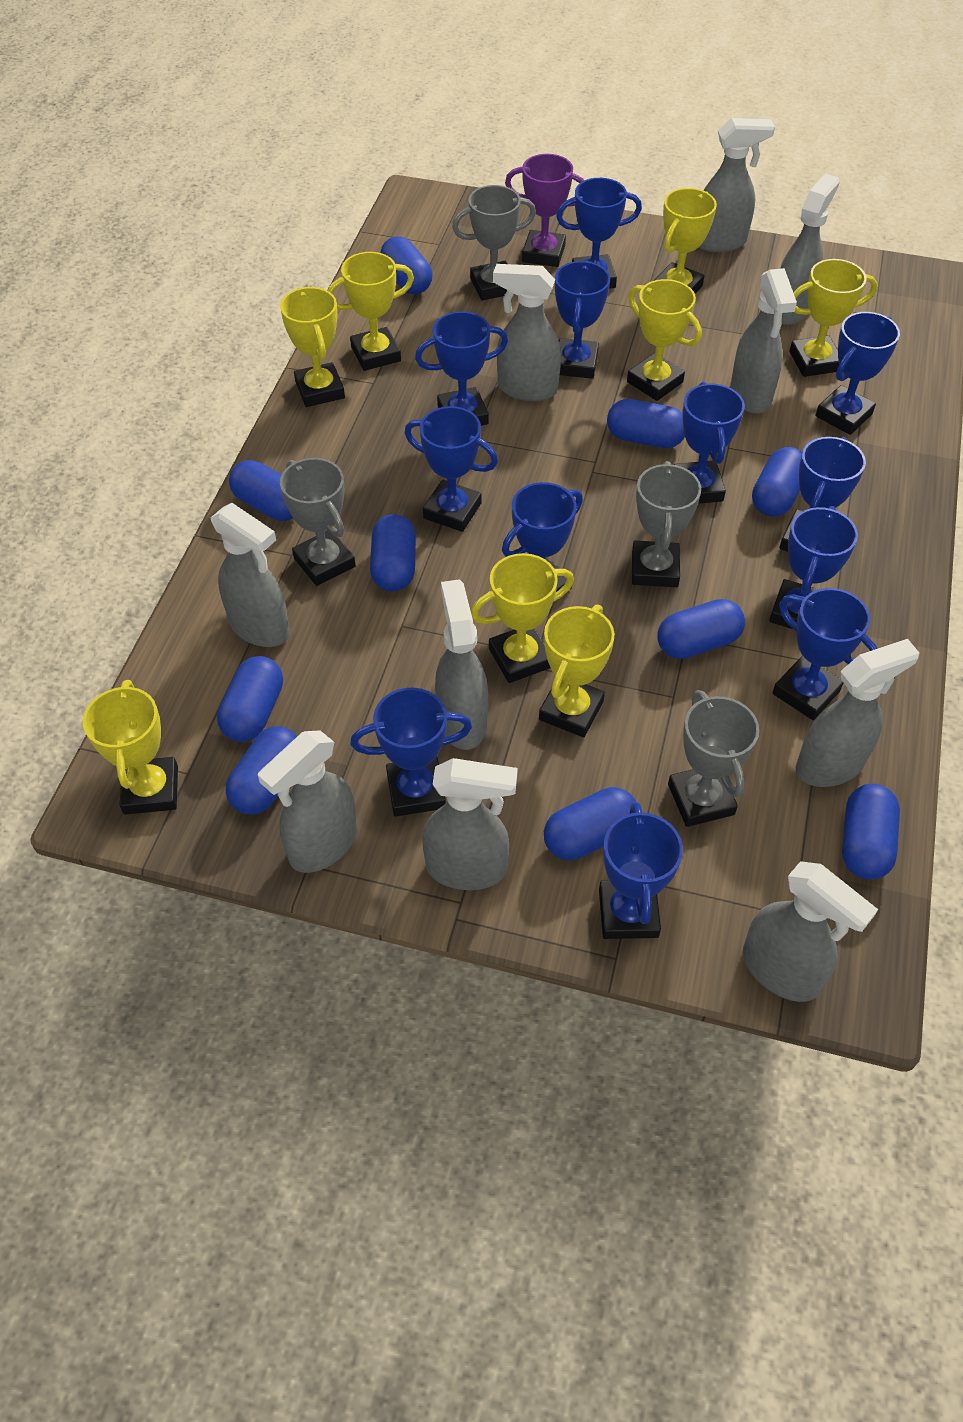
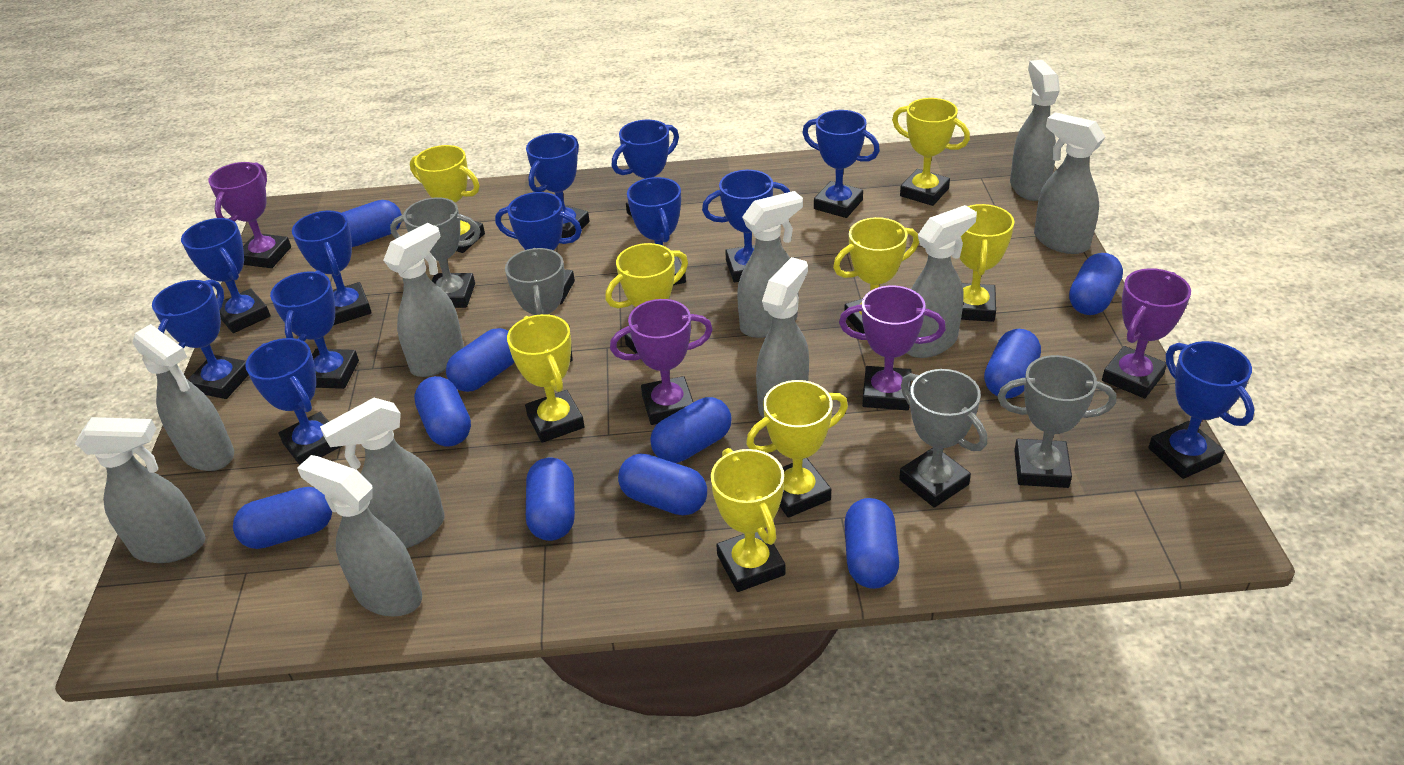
purple trophy: [505,154,584,267] = 1 -> [208,162,291,268] [610,299,713,425] [839,286,946,410] [1102,268,1191,398] = 4

